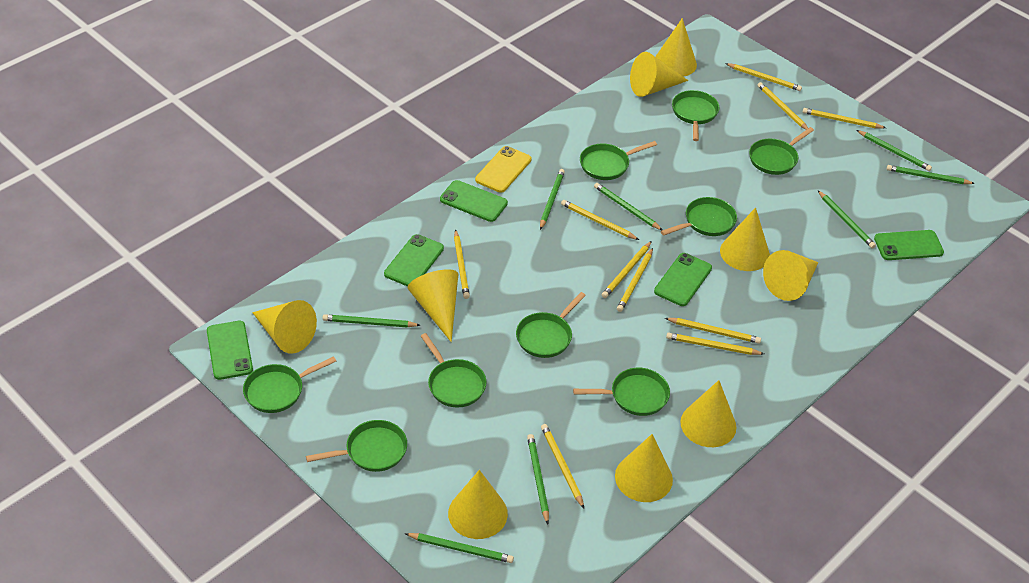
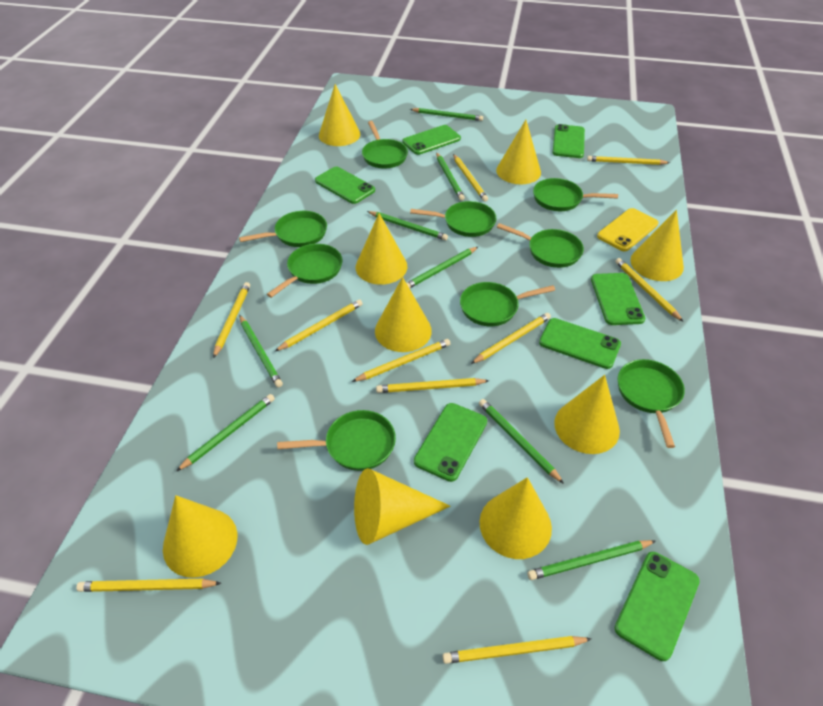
green phone: [207,321,253,380] [384,234,444,286] [440,180,508,222] [654,253,712,306] [874,230,944,260] = 5 -> [315,167,375,204] [403,125,461,155] [414,403,487,482] [539,318,621,369] [553,124,585,158] [591,273,645,325] [615,552,700,661] = 7

